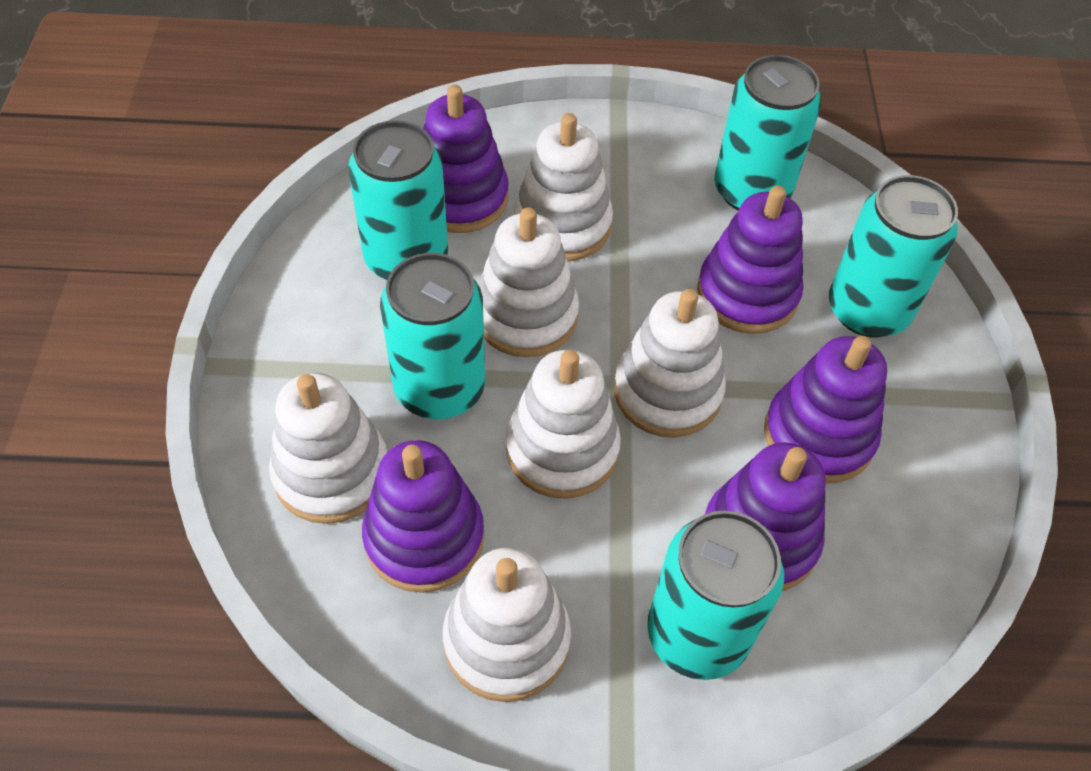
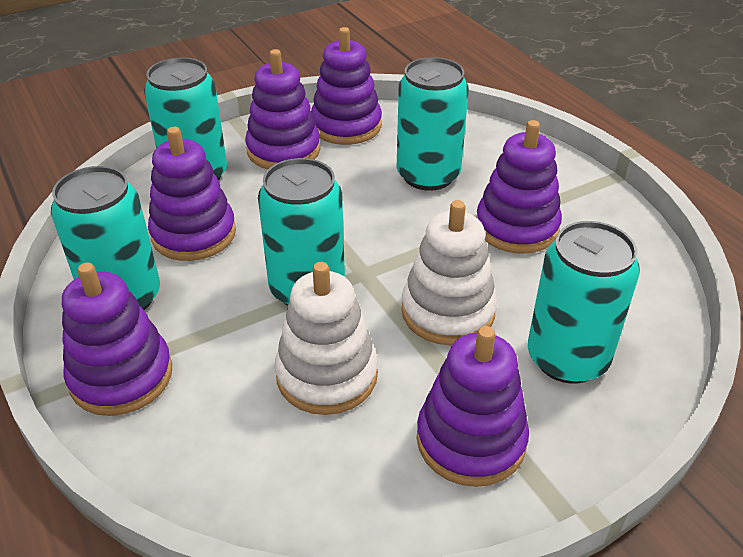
purple stacking toy: [362,440,484,593] [423,85,509,233] [697,185,804,334] [705,442,826,591] [764,336,887,483] = 5 -> [62,263,172,416] [148,127,236,261] [245,49,321,169] [311,27,382,145] [417,326,529,487] [476,120,562,254] = 6
white stacking toy: [269,373,387,524] [443,548,571,702] [478,207,579,357] [506,350,621,499] [514,113,613,261] [614,289,726,438] = 6 -> [275,262,378,415] [401,200,497,345] = 2

